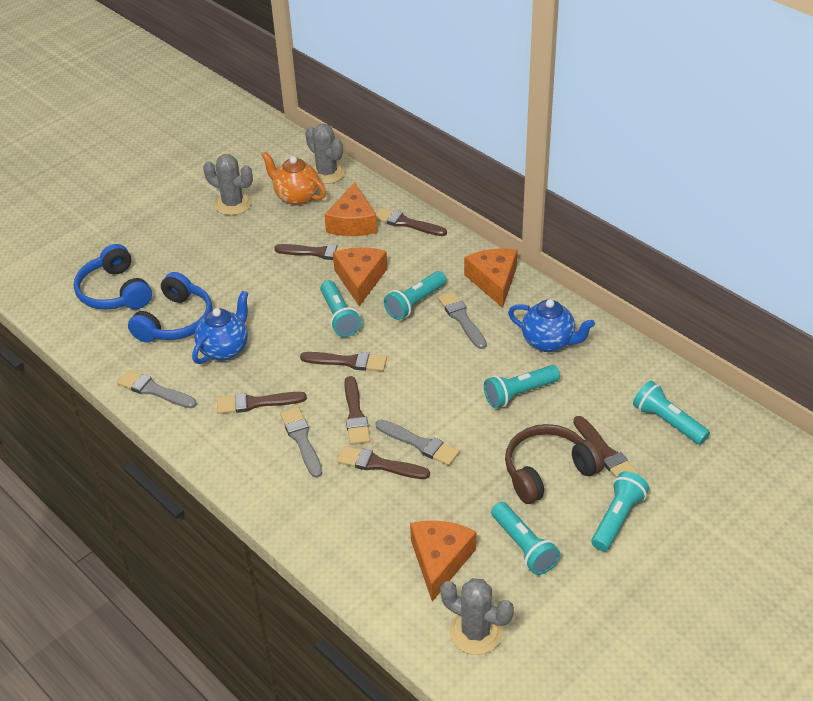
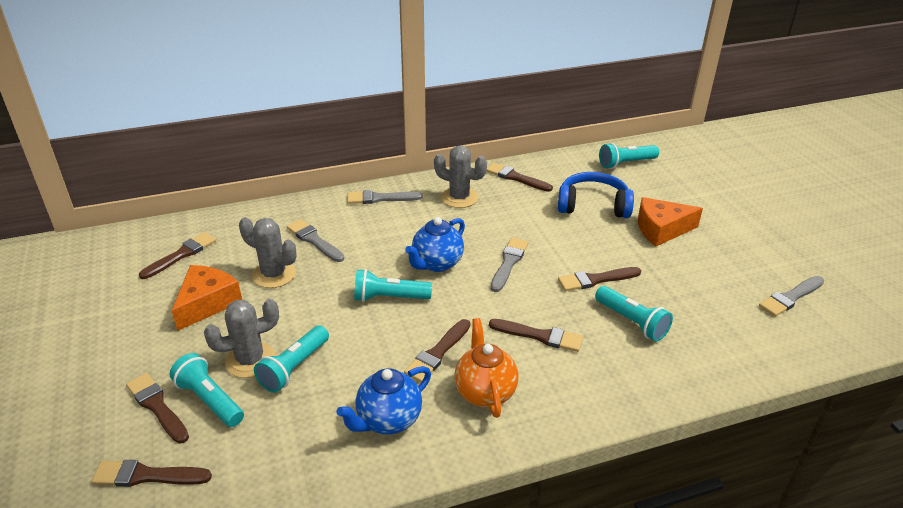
blue headphones: [74,244,152,310] [128,272,212,343] = 2 -> [558,172,634,218] = 1
brown headphones: [505,424,604,504] = 1 -> none = 0
orange cheese: [324,182,377,236] [333,248,388,306] [410,521,476,601] [464,249,517,308] = 4 -> [171,265,242,331] [638,197,703,247] = 2
turquoise flashlight: [320,280,362,337] [384,271,447,320] [484,365,560,408] [491,502,560,575] [591,471,649,551] [633,381,710,445] = 6 -> [170,353,244,427] [254,325,329,393] [354,269,432,302] [595,286,673,341] [599,143,659,169] = 5

